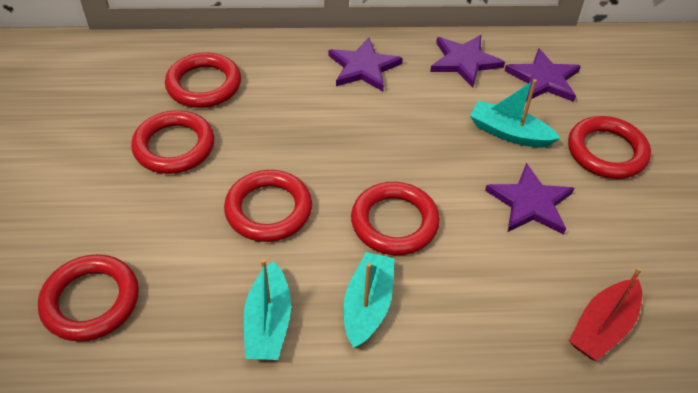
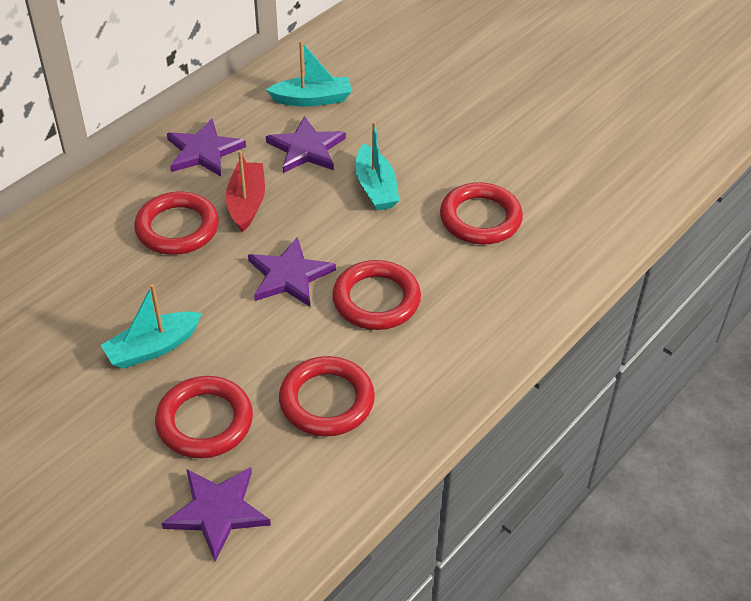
red ring: [38,254,139,342] [131,110,215,174] [165,52,241,108] [224,170,312,242] [351,182,440,255] [568,116,651,179] = 6 -> [134,191,219,255] [155,376,253,458] [279,356,375,437] [332,260,421,330] [440,182,523,244] = 5

